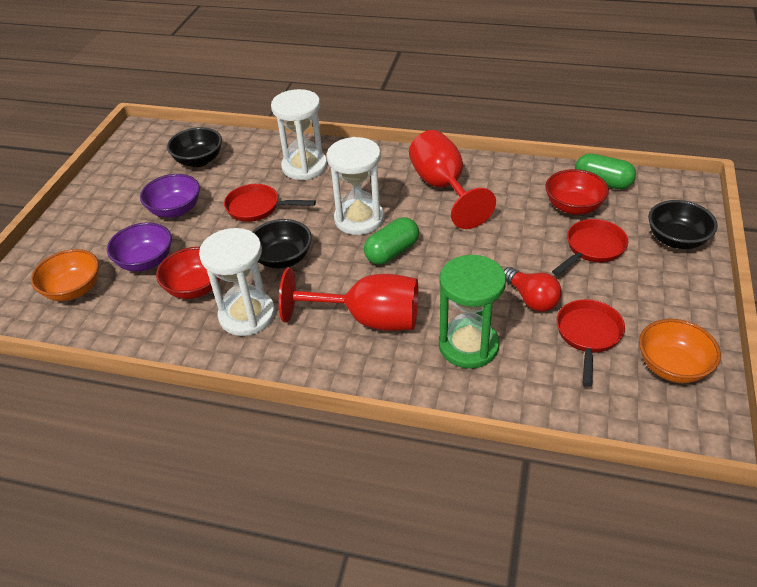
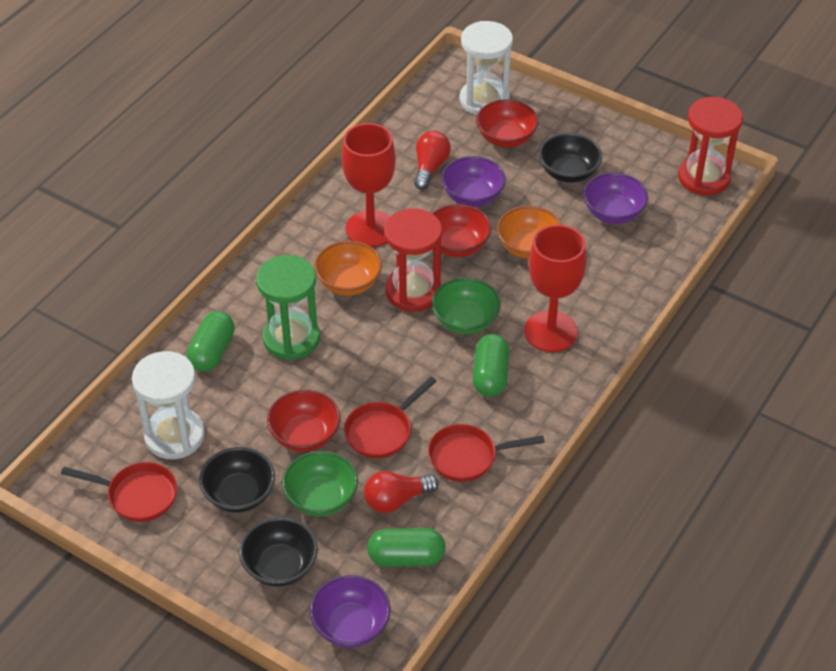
green bowl: none = 0 -> [282,451,358,517] [432,278,501,334] = 2
green capsule: [364,217,419,265] [575,153,636,189] = 2 -> [187,311,235,372] [367,528,446,567] [473,334,510,397] = 3
purple bowl: [107,222,172,272] [140,174,200,218] = 2 -> [310,575,391,648] [441,156,506,207] [583,173,648,224] = 3
red bowl: [156,247,220,299] [545,169,609,215] = 2 -> [267,390,341,452] [432,204,492,257] [476,99,538,148] = 3
red hourglass: none = 0 -> [384,208,442,312] [678,97,743,196] = 2
red light bulb: [504,267,562,312] = 1 -> [364,471,438,513] [414,131,451,190] = 2
white hourglass: [199,228,275,336] [271,89,327,180] [327,137,384,235] = 3 -> [132,351,205,459] [460,21,513,115] = 2

